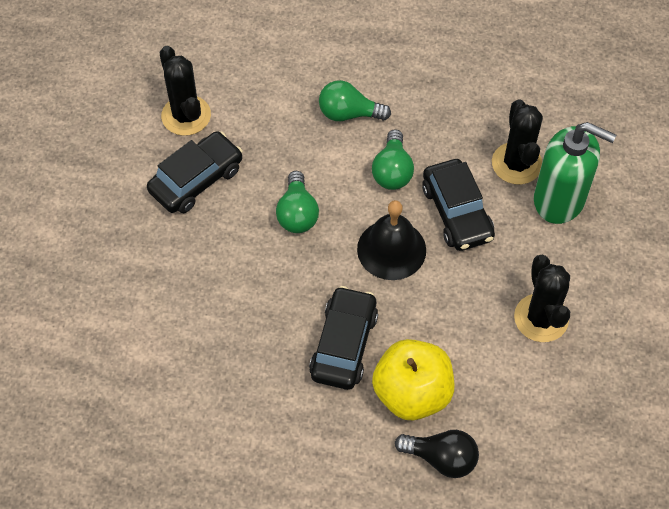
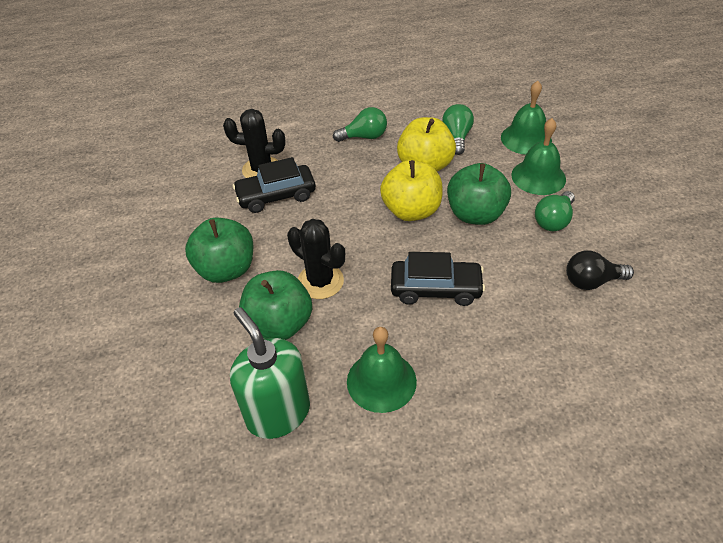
black bell: [357,200,426,280] = 1 -> none = 0
black cactus: [160,46,211,136] [492,99,543,184] [514,255,570,342] = 3 -> [223,109,286,178] [287,219,345,299] = 2
black car: [147,131,243,213] [309,286,378,390] [422,159,495,251] = 3 -> [233,157,316,213] [391,252,485,306] = 2
green apple: none = 0 -> [185,217,254,283] [239,270,312,340] [447,163,511,225] = 3
green bell: none = 0 -> [347,327,417,413] [501,81,552,155] [511,118,566,195] = 3
yellow apple: [372,339,454,420] = 1 -> [380,160,443,221] [397,117,456,171] = 2

